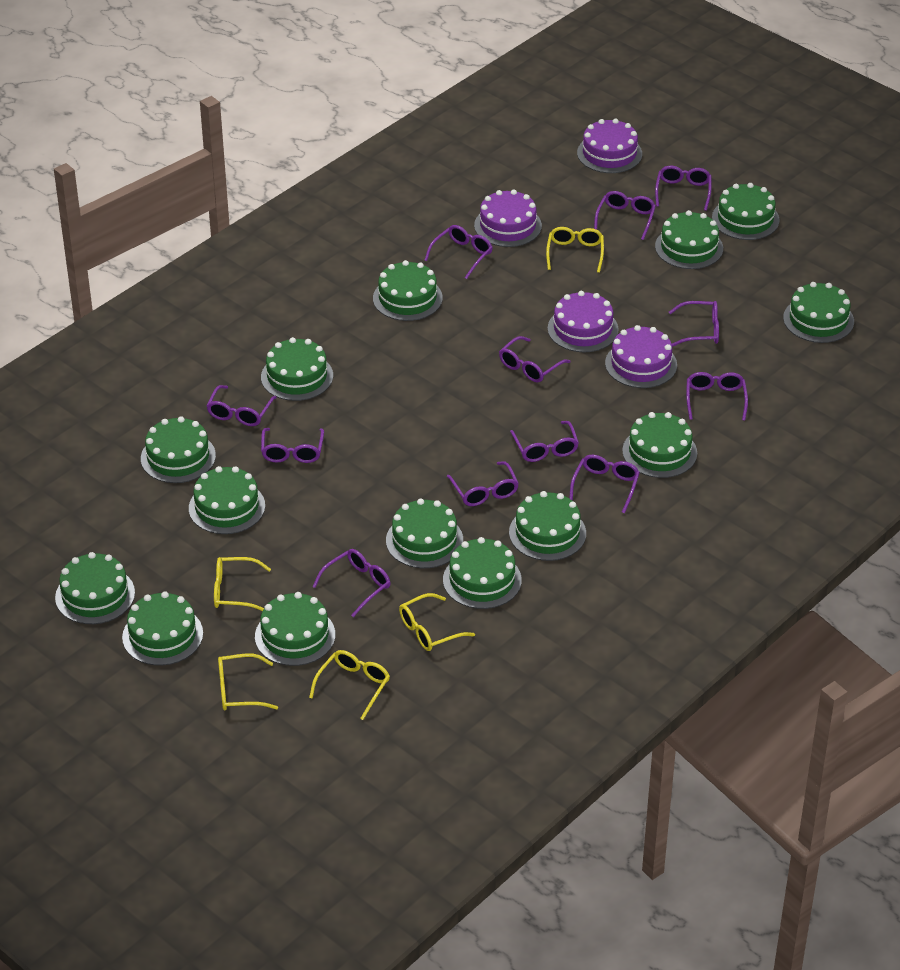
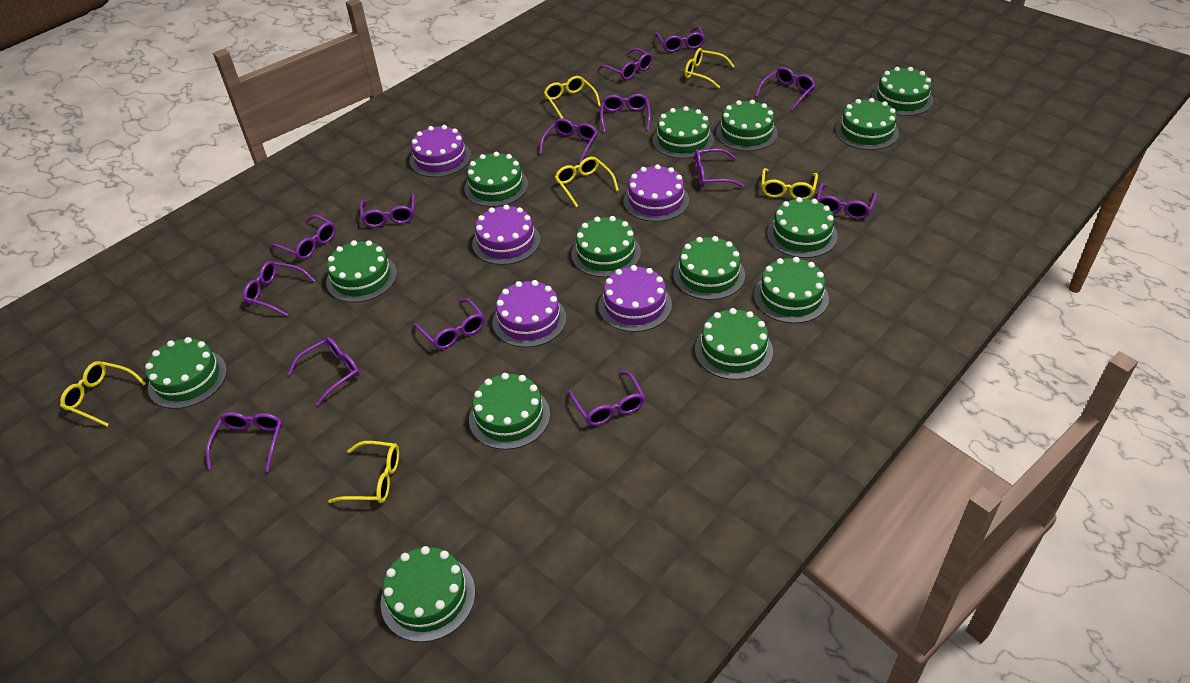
purple cake: [474,189,542,247] [548,291,619,352] [577,119,642,173] [605,325,677,388] = 4 -> [410,125,471,177] [472,204,540,265] [492,280,566,347] [598,265,672,332] [623,164,689,222] = 5
purple glasses: [207,385,277,426] [261,428,324,463] [312,549,391,617] [425,225,493,279] [447,461,519,506] [499,336,570,382] [510,421,579,462] [569,455,640,513] [594,191,656,240] [655,166,712,211] [669,301,719,347] [686,372,748,421] = 12 -> [206,412,283,472] [243,261,315,316] [270,215,336,259] [288,337,360,406] [360,193,415,227] [414,299,485,349] [539,118,598,163] [568,371,645,426] [598,48,653,80] [600,94,651,133] [655,26,705,52] [695,148,744,187] [755,67,816,111] [817,183,877,219] = 14
yellow glasses: [214,557,271,611] [218,653,278,710] [309,650,390,720] [399,593,475,651] [546,227,604,273] = 5 -> [60,361,146,426] [328,441,399,503] [544,76,601,118] [555,157,619,207] [685,48,735,88] [761,168,818,199] = 6

